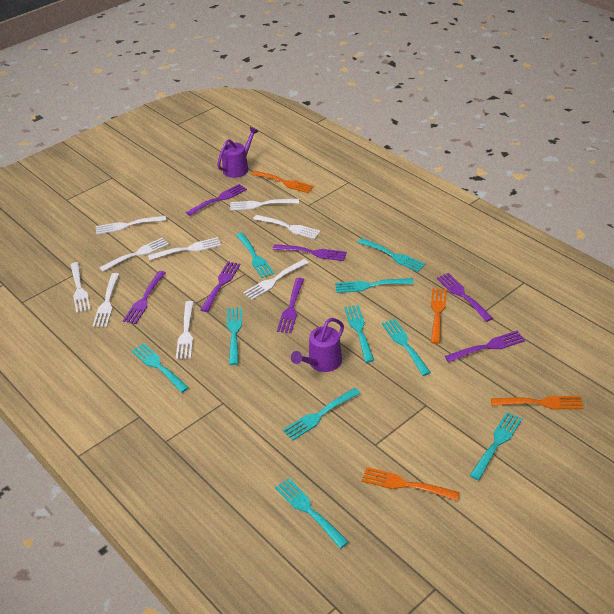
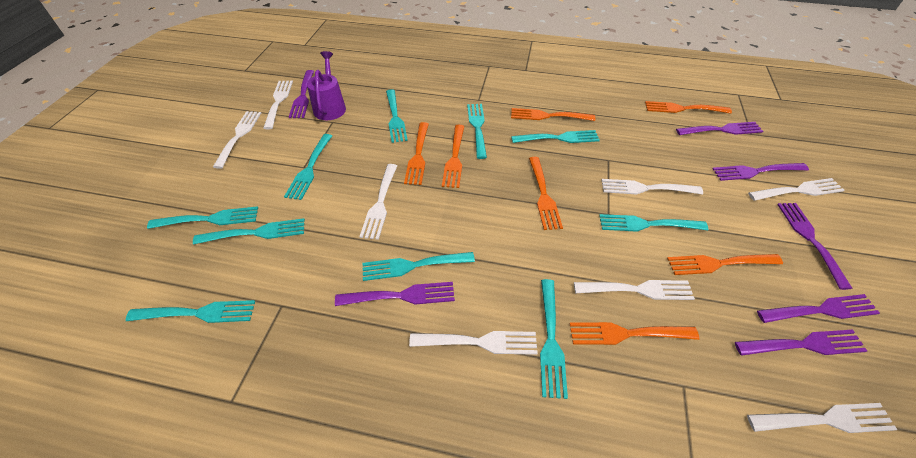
orange fork: [251,171,314,193] [361,467,460,501] [431,288,447,344] [491,396,584,409] = 4 -> [404,122,429,185] [442,125,464,188] [511,108,595,121] [529,157,563,230] [569,322,699,345] [645,101,732,114] [667,254,783,275] = 7
purple watering can: [217,127,259,178] [291,318,344,372] = 2 -> [307,51,346,120] = 1
white fork: [70,262,91,313] [93,273,119,327] [96,216,166,235] [99,237,169,272] [148,237,222,260] [176,301,194,359] [230,199,299,211] [243,259,309,300] [253,215,321,239] = 9 -> [213,111,261,169] [263,81,293,129] [359,164,397,240] [409,331,538,355] [574,280,695,300] [601,179,703,194] [747,403,897,433] [748,178,845,201] = 8

